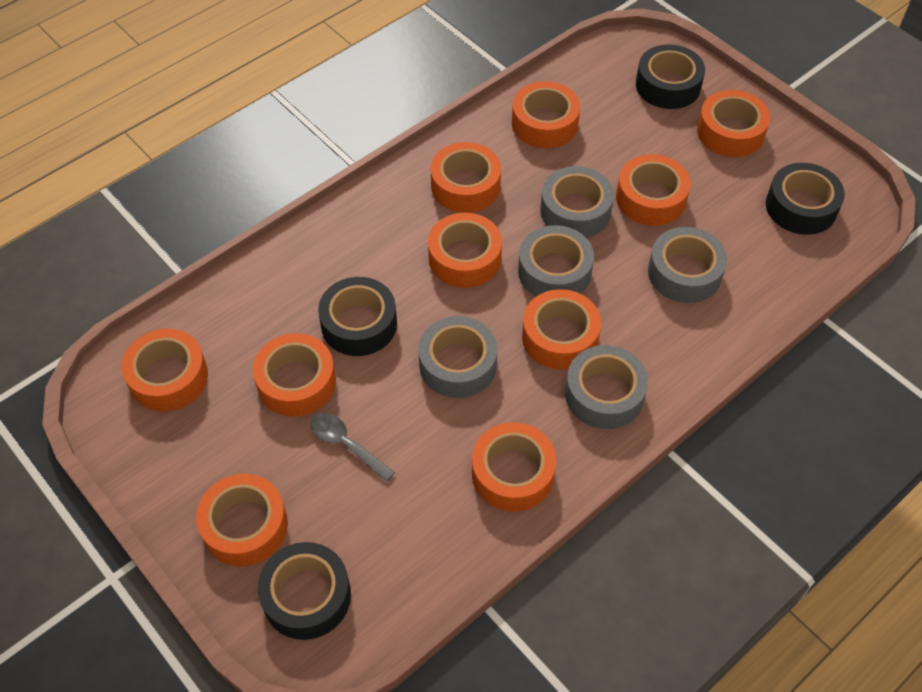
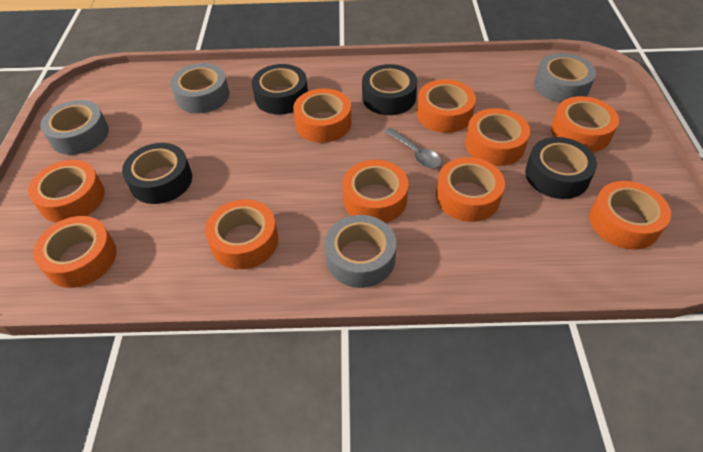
grey tape: [418,316,498,398] [518,225,594,296] [540,166,614,238] [565,345,648,429] [648,227,727,303] = 5 -> [40,100,109,155] [170,63,229,113] [324,215,396,288] [534,53,596,103] = 4

